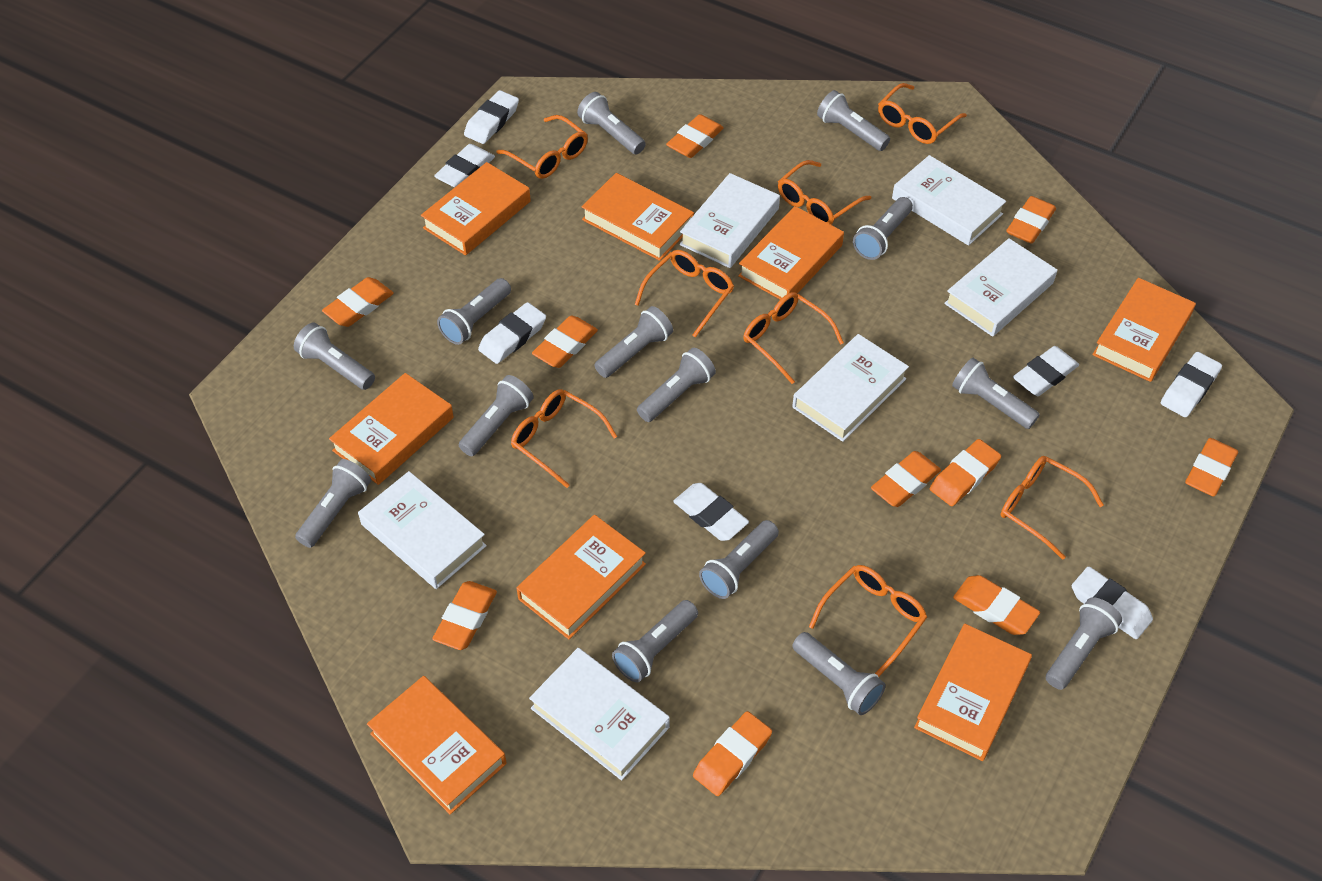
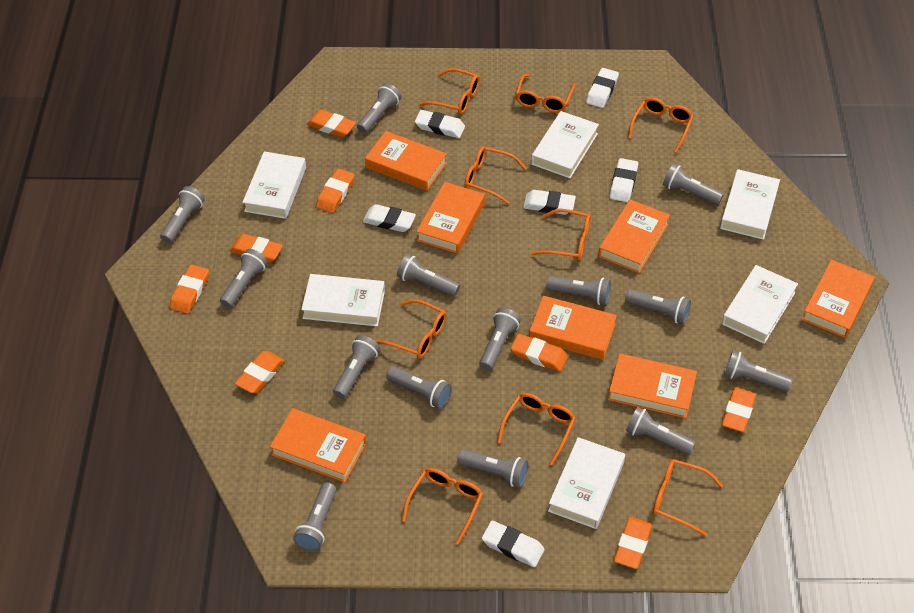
orange book: [329,373,454,485] [367,676,506,814] [421,162,531,255] [517,515,646,639] [582,173,694,261] [738,206,844,300] [914,624,1032,761] [1092,278,1196,382] = 8 -> [270,408,366,483] [365,131,447,191] [416,182,485,254] [529,296,617,360] [598,199,670,273] [608,353,697,418] [802,260,875,338] = 7
orange eraser: [322,277,394,327] [432,581,497,650] [532,316,598,368] [666,114,724,158] [693,711,772,796] [871,451,941,507] [930,439,1001,506] [953,575,1040,635] [1006,196,1056,244] [1185,438,1238,497] = 10 -> [170,265,209,314] [230,234,283,263] [235,351,285,393] [307,110,356,138] [316,169,355,213] [511,334,568,371] [614,517,652,569] [722,387,756,432] = 8
orange glasses: [496,115,588,179] [511,389,617,488] [635,250,734,338] [743,292,844,384] [778,160,871,225] [809,565,927,677] [878,83,967,144] [1000,456,1104,560] = 8 -> [375,299,446,358] [402,468,483,544] [419,68,480,114] [465,146,527,204] [497,393,576,465] [516,74,575,113] [531,209,591,261] [628,97,693,153] [653,459,723,536] = 9
white eraser: [434,144,495,188] [464,90,519,144] [478,302,546,364] [673,483,749,541] [1013,346,1079,396] [1072,566,1153,639] [1161,352,1222,417] = 7 -> [363,204,416,232] [415,110,465,138] [482,521,545,567] [523,190,576,215] [586,68,619,108] [609,158,638,202] = 6

